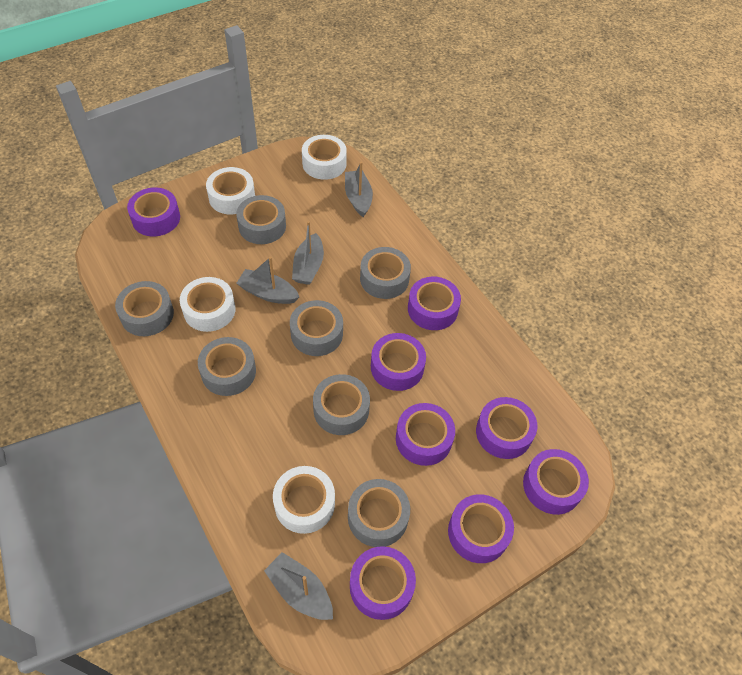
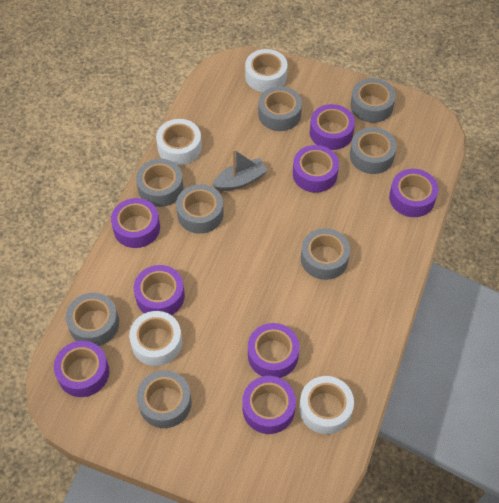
grey boat: [236,257,299,304] [264,552,333,620] [292,221,324,285] [345,162,373,217] = 4 -> [212,149,268,191] = 1
grey tape: [115,281,174,336] [198,337,256,396] [236,195,286,244] [290,300,343,356] [313,374,370,435] [348,479,410,547] [360,247,411,299] = 7 -> [66,293,119,346] [136,159,183,207] [137,370,192,428] [176,184,224,234] [258,86,302,131] [301,228,350,280] [350,78,396,123] [350,127,397,174] = 8

